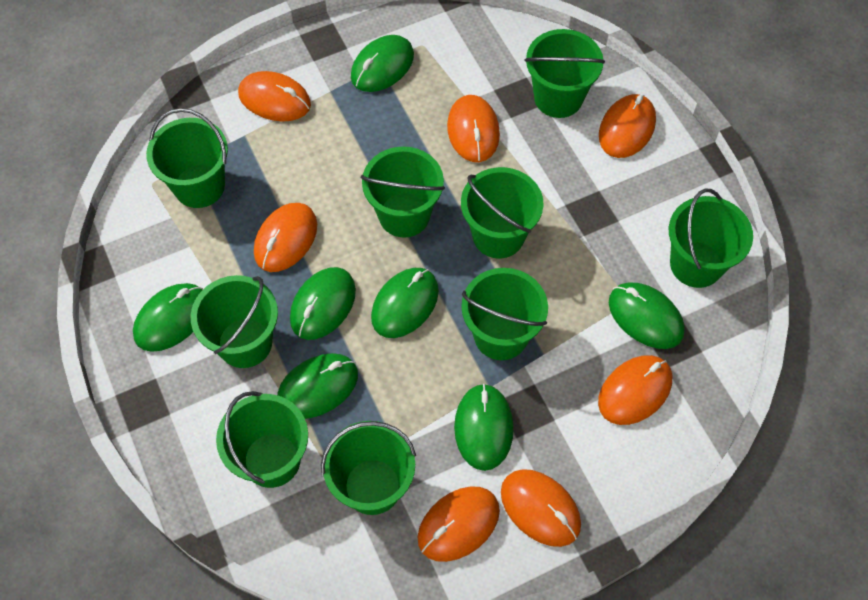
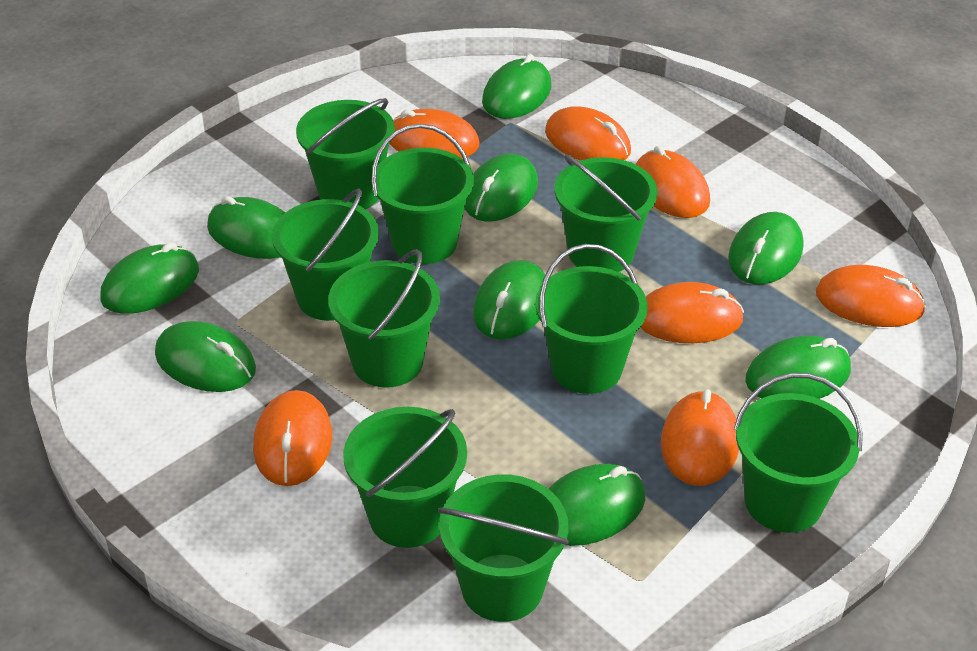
green mouse: [133,283,203,352] [277,353,358,419] [290,267,356,340] [351,35,414,92] [371,268,439,338] [454,384,514,471] [609,282,685,349] = 7 -> [100,242,199,314] [155,321,256,392] [207,196,285,259] [465,154,538,222] [473,260,545,340] [482,54,552,119] [548,464,646,546] [728,212,803,285] [745,335,851,399] = 9

